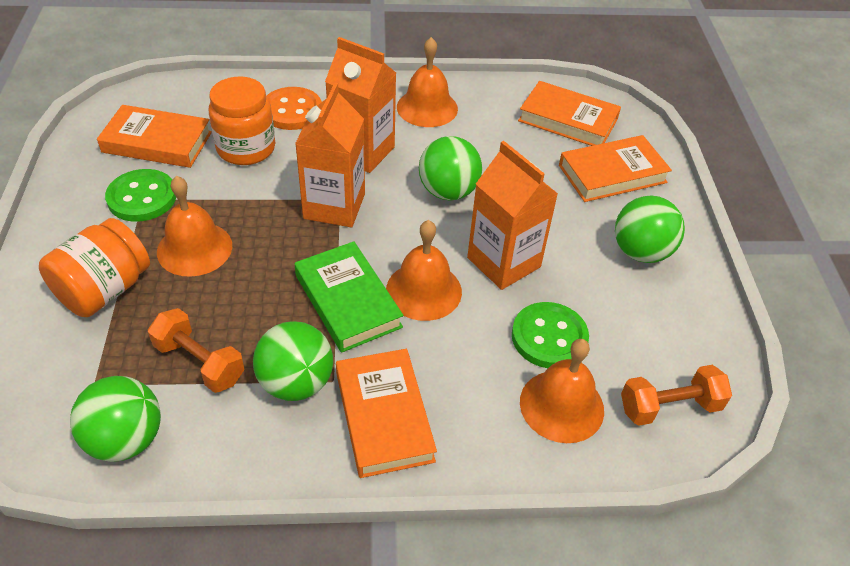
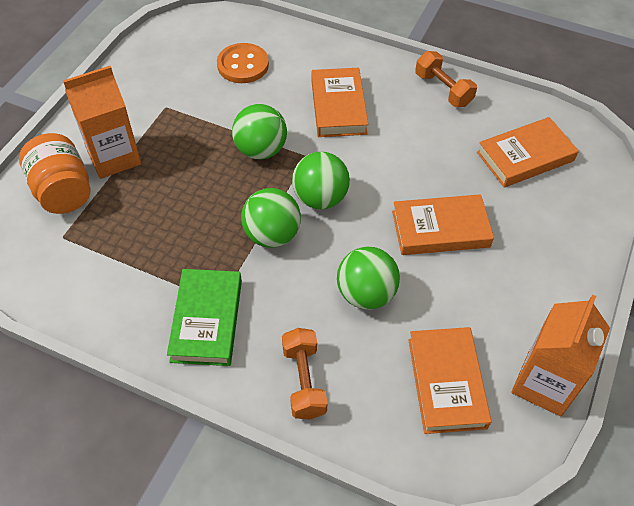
green button: [105,169,176,222] [512,302,589,368] = 2 -> none = 0
orange bell: [157,176,232,277] [386,220,462,321] [397,37,458,127] [520,339,604,443] = 4 -> none = 0
orange carton: [295,83,365,227] [325,37,396,173] [467,141,558,290] = 3 -> [63,66,141,179] [511,295,610,416] = 2
orange jar: [39,218,150,317] [209,77,275,165] = 2 -> [19,133,91,214] = 1

